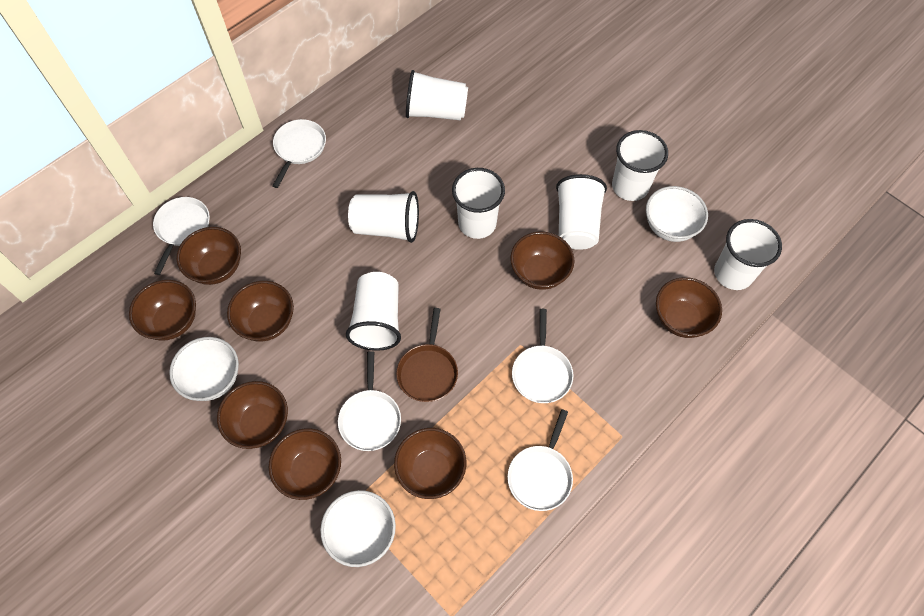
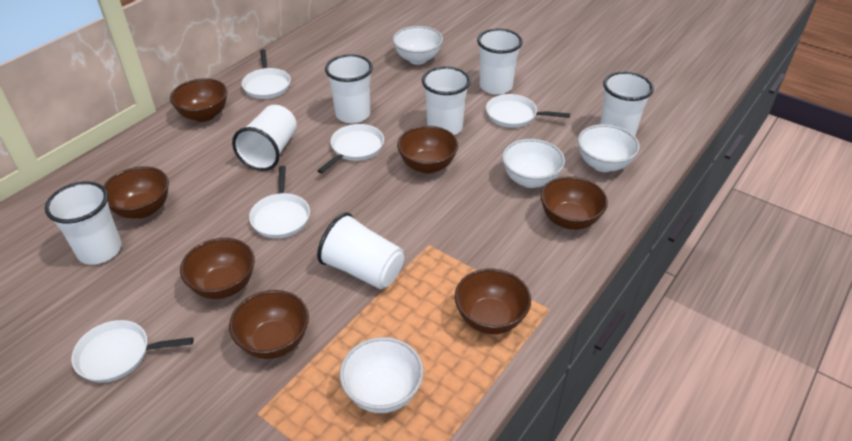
brown bowl: [129,280,196,341] [177,227,241,285] [217,381,288,449] [227,281,294,342] [269,428,341,500] [394,428,466,499] [510,232,574,290] [656,277,722,338] = 8 -> [103,166,169,219] [170,78,227,122] [180,238,255,299] [229,290,309,359] [397,126,458,174] [455,268,531,334] [541,176,608,230] = 7
brown pan: [396,308,458,402] = 1 -> none = 0
white bowl: [169,337,239,401] [320,490,396,567] [646,186,708,242] = 3 -> [340,337,424,413] [393,26,443,65] [502,139,565,188] [578,124,640,172] = 4

